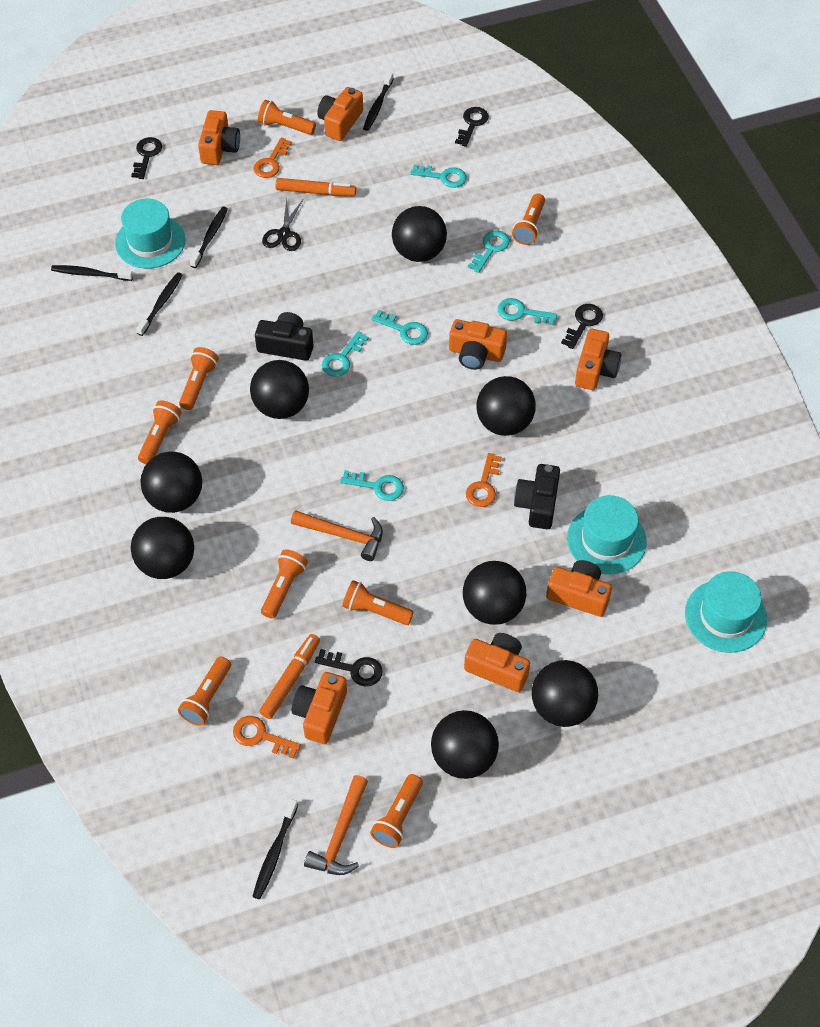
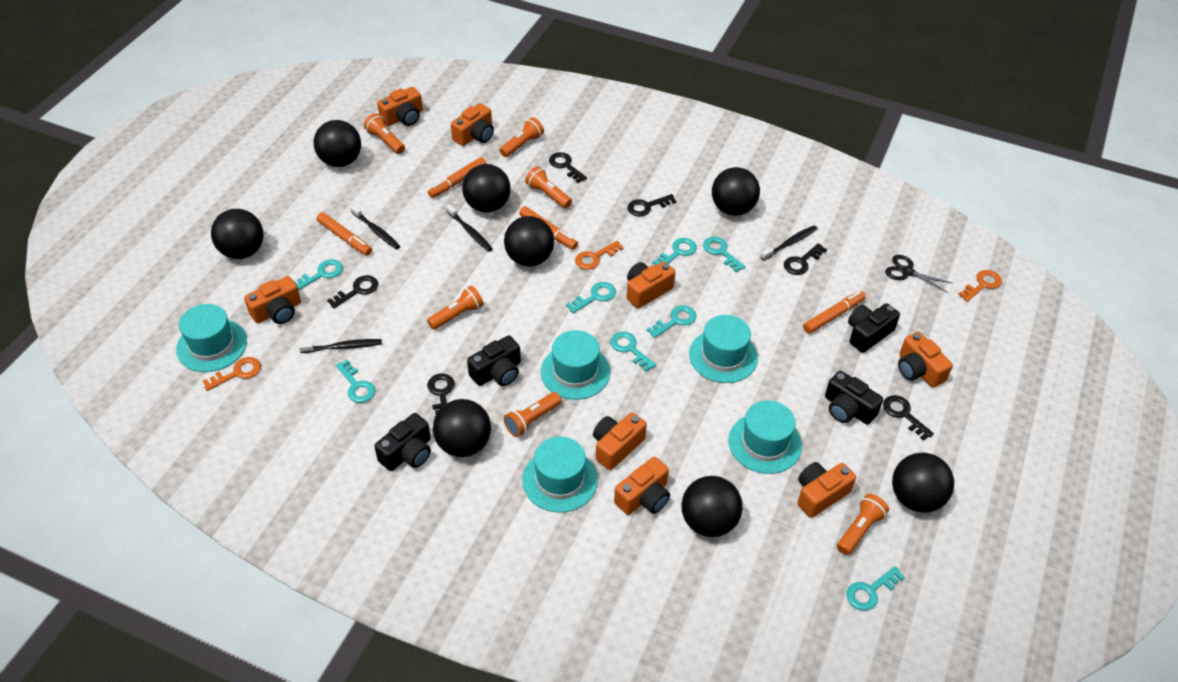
black camera: [255,312,314,361] [514,464,560,529] = 2 -> [374,413,431,471] [467,335,521,386] [825,371,883,425] [848,303,900,353] = 4
black key: [131,137,162,179] [315,649,383,686] [455,107,489,147] [561,304,603,349] = 4 -> [327,275,379,308] [427,374,455,414] [549,152,587,183] [628,194,676,216] [784,243,827,275] [883,395,934,441] = 6
black toothbrush: [51,265,133,281] [136,272,183,336] [190,206,228,268] [252,799,298,899] [363,72,394,131] = 5 -> [299,339,382,353] [350,205,400,249] [446,204,493,252] [761,225,818,260] = 4
orange camera: [198,110,240,165] [292,672,347,744] [317,87,363,141] [449,319,507,370] [464,633,530,692] [546,560,612,617] [575,329,621,390] = 7 -> [244,276,301,324] [377,87,423,126] [451,103,494,146] [593,412,647,470] [614,457,670,515] [627,261,676,308] [798,462,856,518] [898,332,953,388] = 8
orange flashlight: [138,400,181,464] [178,657,231,726] [179,347,219,410] [258,100,316,135] [261,549,308,619] [342,580,414,625] [370,774,423,848] [512,193,545,245] = 8 -> [364,113,405,154] [427,286,484,330] [499,117,544,157] [504,392,562,437] [525,167,572,208] [837,494,889,555] = 6
orange hammer: [291,510,383,561] [304,775,368,875] = 2 -> none = 0
orange marker: [259,634,320,719] [276,178,356,196] = 2 -> [317,212,372,256] [428,157,487,198] [519,206,578,250] [803,291,866,334] = 4
turquoise hat: [115,199,186,269] [567,495,647,574] [685,571,767,653] = 3 -> [176,304,247,372] [522,437,598,513] [541,330,610,400] [689,315,758,383] [728,400,802,474] = 5
turquoise key: [322,331,369,376] [340,470,404,501] [371,310,428,345] [410,164,467,188] [468,230,510,273] [498,298,557,325] = 6 -> [294,259,343,291] [336,359,376,403] [566,282,616,313] [610,331,656,372] [647,305,697,338] [652,238,697,265] [703,237,746,272] [846,566,905,611] = 8

